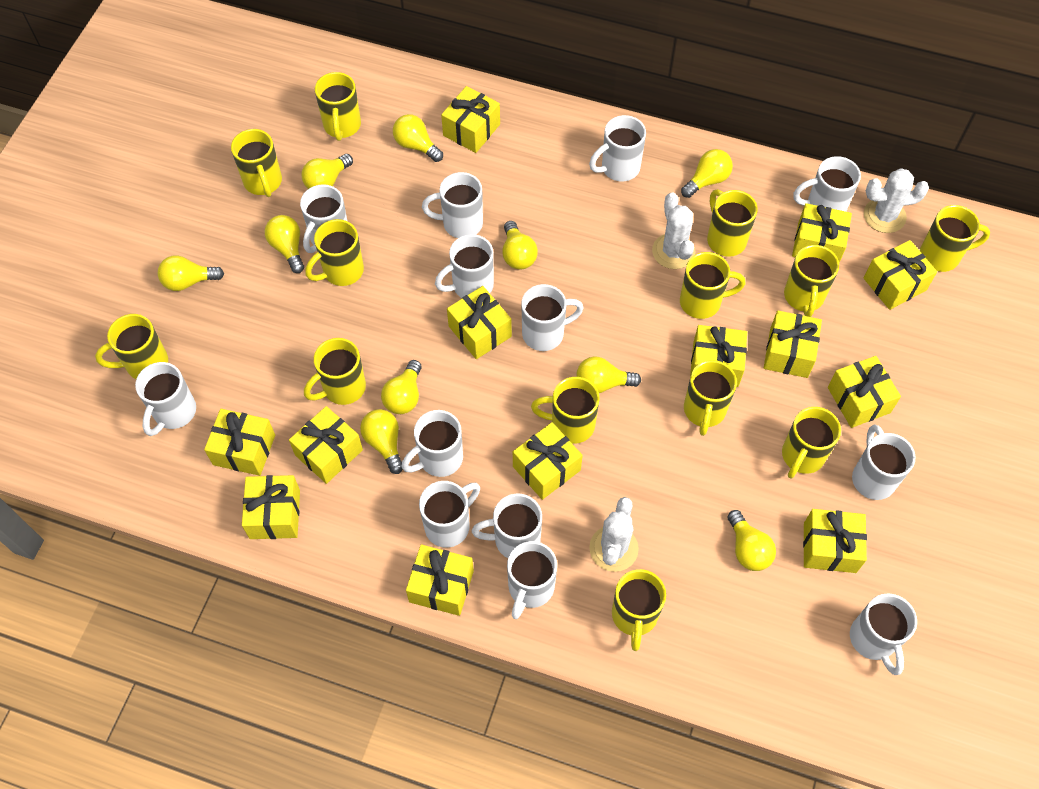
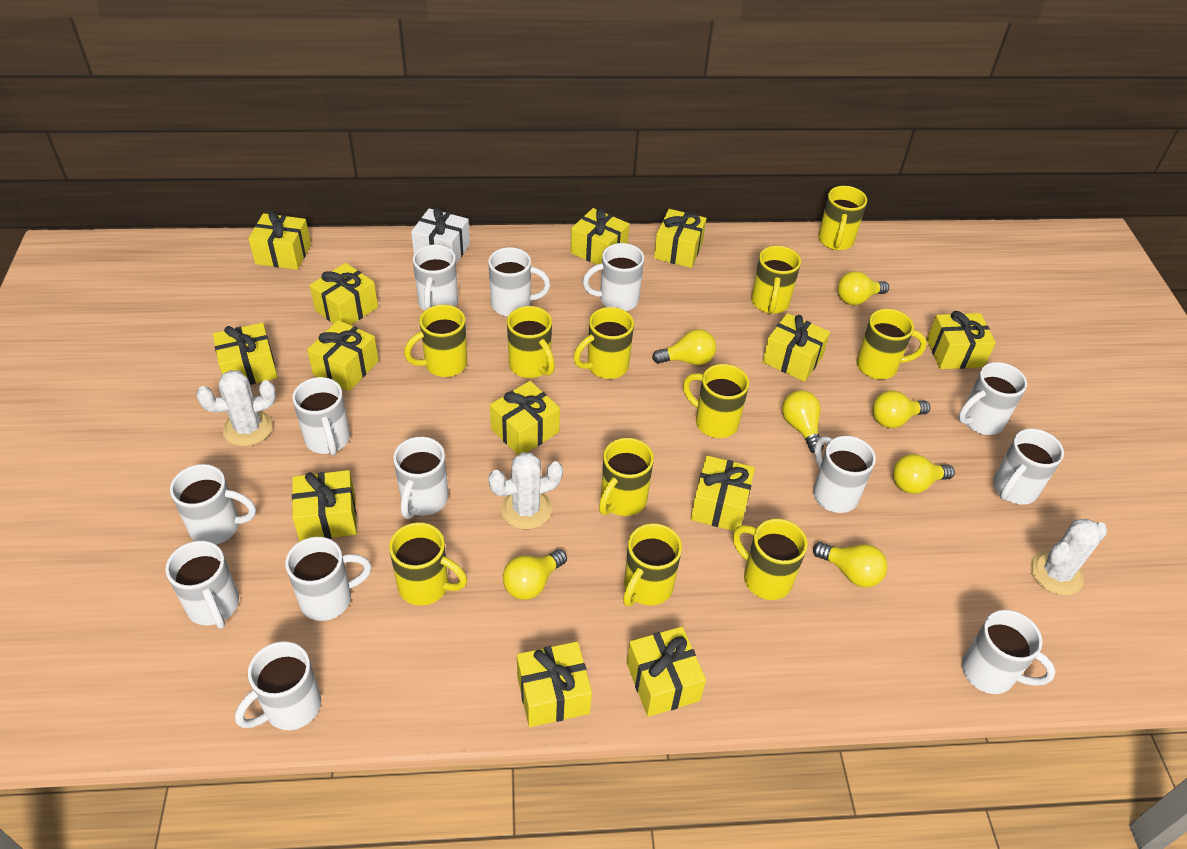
white gift: none = 0 -> [411,207,470,264] = 1
yellow light bulb: [158,255,224,291] [265,215,304,273] [301,154,353,189] [360,409,403,474] [381,360,422,414] [393,114,443,162] [503,221,538,270] [576,356,641,393] [681,149,733,198] [727,510,776,571] = 10 -> [503,549,567,600] [652,329,716,365] [782,390,824,453] [813,542,887,587] [837,271,889,305] [872,391,931,428] [893,454,955,494] = 7
yellow mug: [95,314,168,379] [231,129,282,197] [304,338,366,405] [305,219,364,286] [315,72,361,141] [531,377,600,444] [612,569,666,651] [680,252,745,319] [684,360,737,436] [707,189,758,257] [782,407,841,479] [784,245,839,317] [920,205,990,272] = 13 -> [389,522,467,606] [404,304,467,377] [507,306,555,378] [573,307,634,379] [599,438,654,516] [623,523,682,606] [683,364,749,438] [733,519,807,600] [751,246,801,314] [818,186,867,250] [857,309,927,379] = 11

